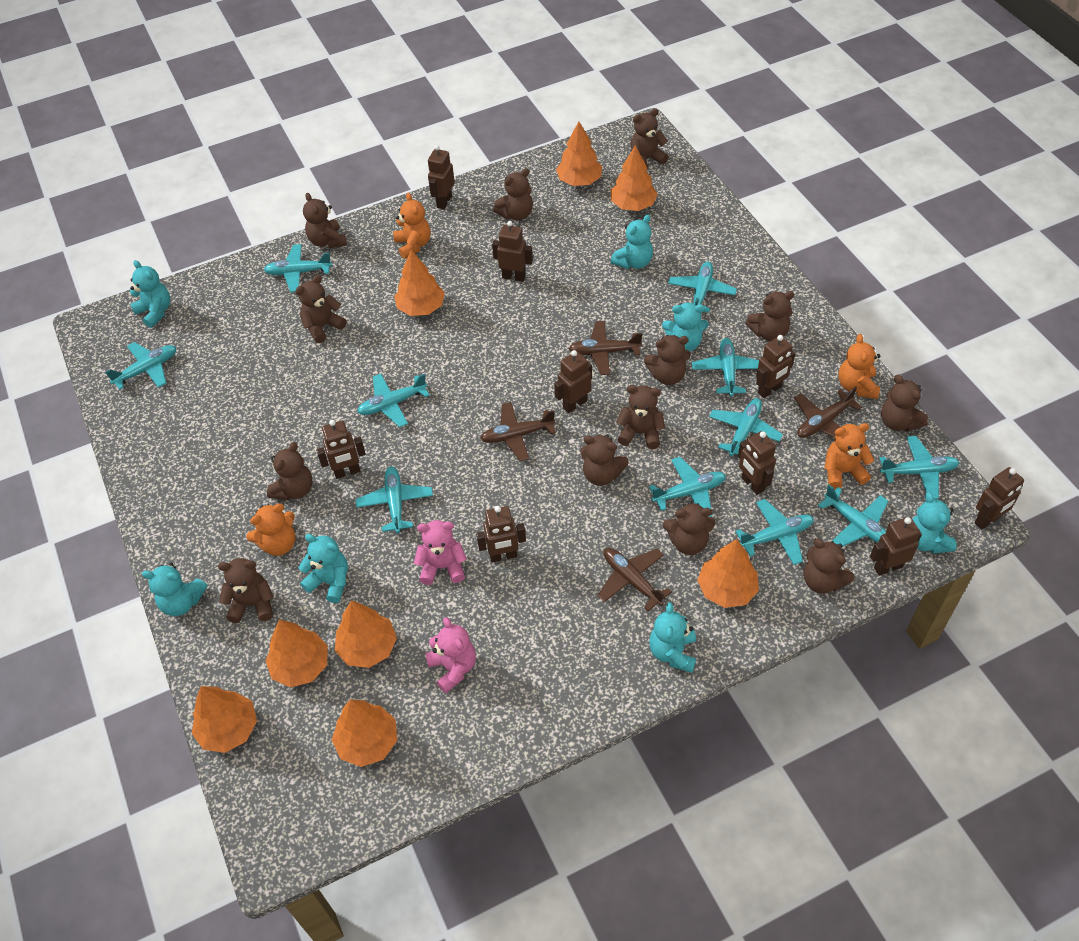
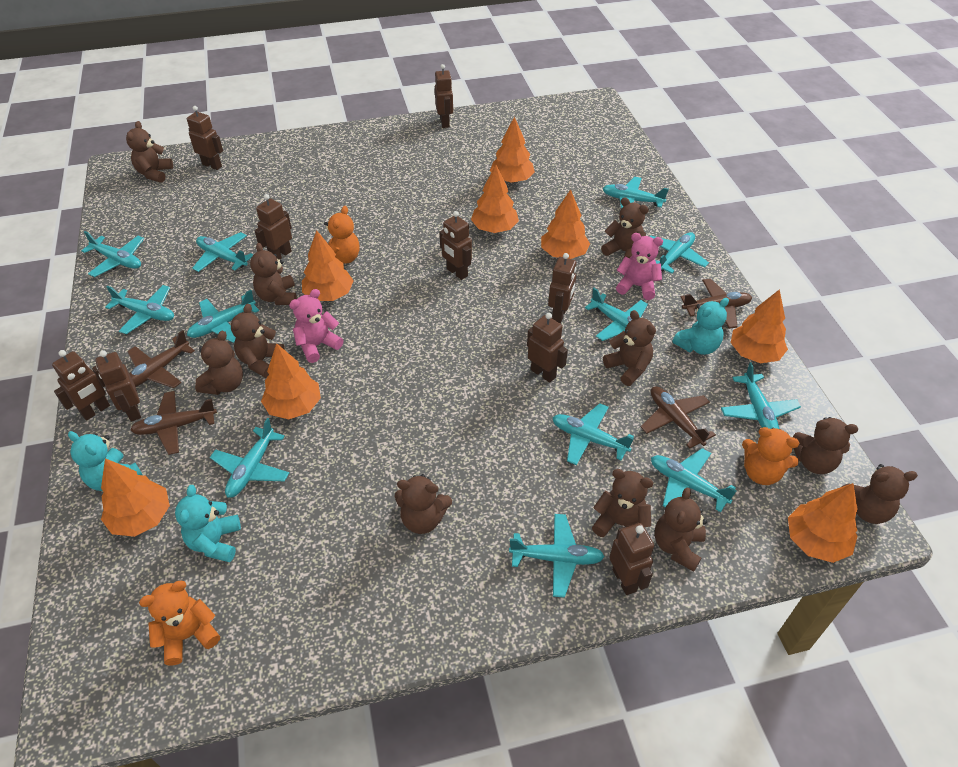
brown teddy bear: [218,558,274,623] [267,442,313,501] [295,275,347,343] [303,193,347,248] [493,168,533,221] [580,434,629,486] [616,385,665,449] [631,108,669,169] [644,335,691,385] [663,501,715,555] [745,291,794,341] [803,538,855,594] [881,374,928,432] = 13 -> [126,121,173,183] [195,331,243,395] [231,304,285,378] [250,243,297,305] [395,474,452,534] [592,469,654,537] [601,197,649,259] [603,310,656,386] [655,488,707,572] [793,417,858,474] [841,464,918,524] = 11
orange teddy bear: [246,503,295,556] [393,193,430,259] [824,423,874,489] [839,334,881,399] = 4 -> [139,581,220,666] [324,206,360,264] [742,427,799,485] = 3
turquoise plane: [105,342,176,390] [264,244,332,292] [356,467,433,533] [357,374,430,427] [649,457,726,517] [668,262,737,313] [692,338,759,397] [709,398,783,456] [735,499,814,565] [818,485,888,547] [880,436,960,499] = 11 -> [81,231,144,277] [105,285,174,334] [187,290,259,343] [192,232,253,272] [210,418,289,498] [509,514,605,598] [552,403,634,465] [585,288,648,341] [602,177,669,209] [650,232,709,274] [651,448,737,512] [721,362,801,429] = 12
turquoise teddy bear: [130,260,170,328] [142,563,207,616] [299,534,348,603] [611,215,653,269] [649,602,696,673] [662,302,709,351] [913,492,957,554] = 7 -> [68,431,143,491] [175,485,241,562] [672,298,729,355] = 3

